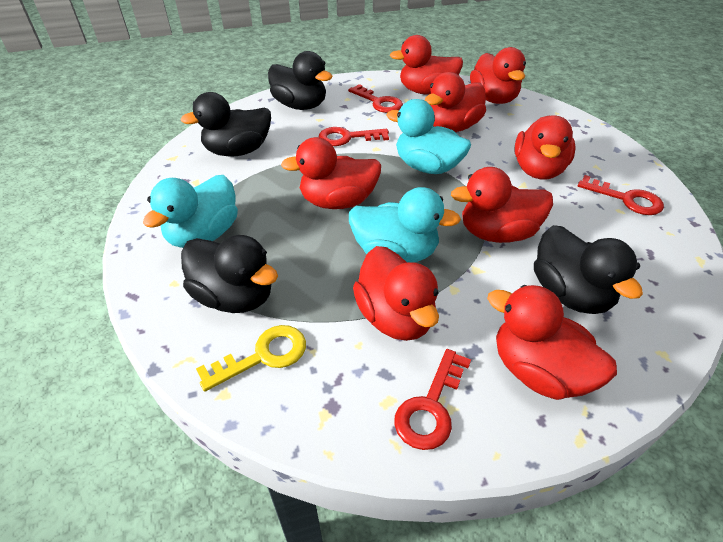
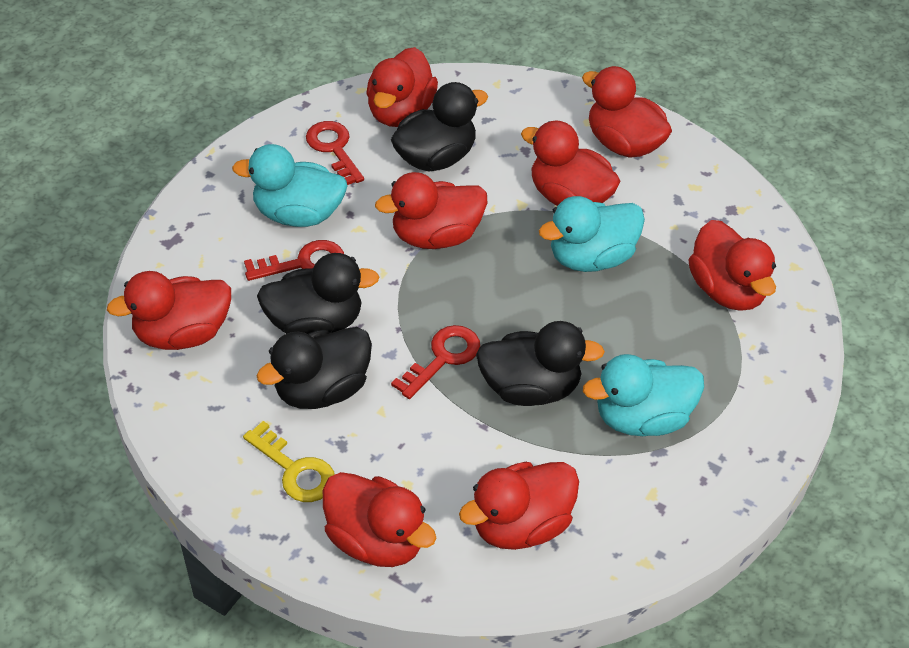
red key: [319,127,389,146] [348,84,403,113] [394,349,471,450] [578,175,664,215] = 4 -> [244,240,344,281] [306,121,364,185] [391,325,480,399] = 3

